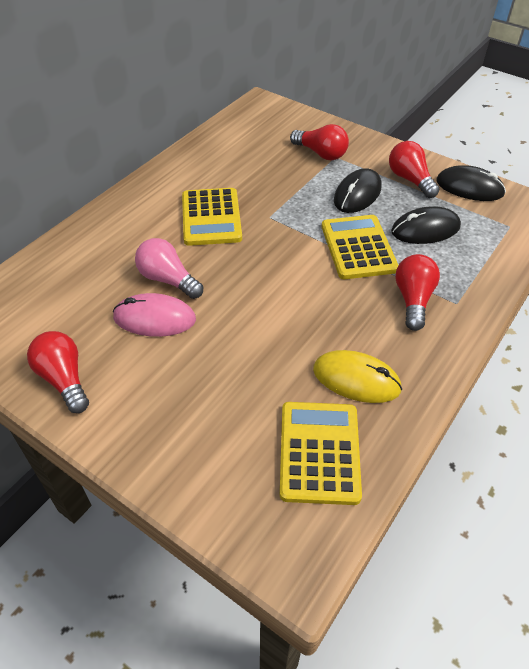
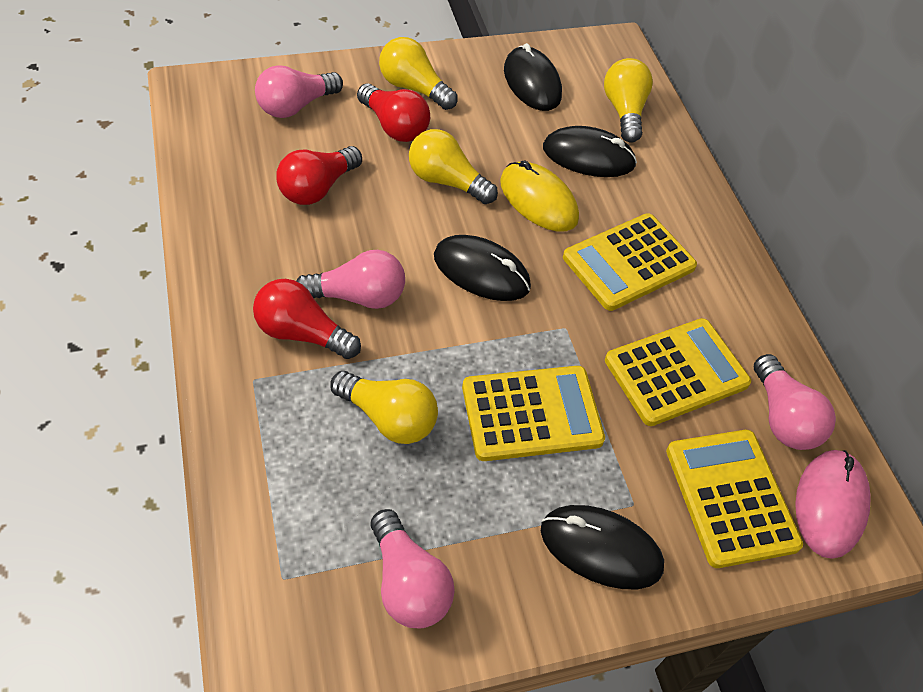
black mouse: [334,168,382,213] [391,206,461,244] [436,165,506,201] = 3 -> [434,235,531,301] [504,43,562,111] [541,505,664,589] [543,126,637,177] = 4
pink light bulb: [135,238,203,299] = 1 -> [255,65,343,118] [297,250,405,309] [371,509,455,628] [754,354,836,450] = 4
red light bulb: [27,331,89,413] [290,124,349,160] [389,141,440,198] [395,254,440,331] = 4 -> [253,279,361,359] [276,146,362,205] [357,83,430,142] = 3
yellow calculator: [182,188,242,246] [280,402,362,505] [322,215,399,279] = 3 -> [462,366,605,461] [563,213,697,311] [605,318,751,426] [666,430,803,568] = 4
yellow light bulb: none = 0 -> [330,371,438,444] [379,37,458,110] [409,129,498,204] [604,58,653,143] = 4

